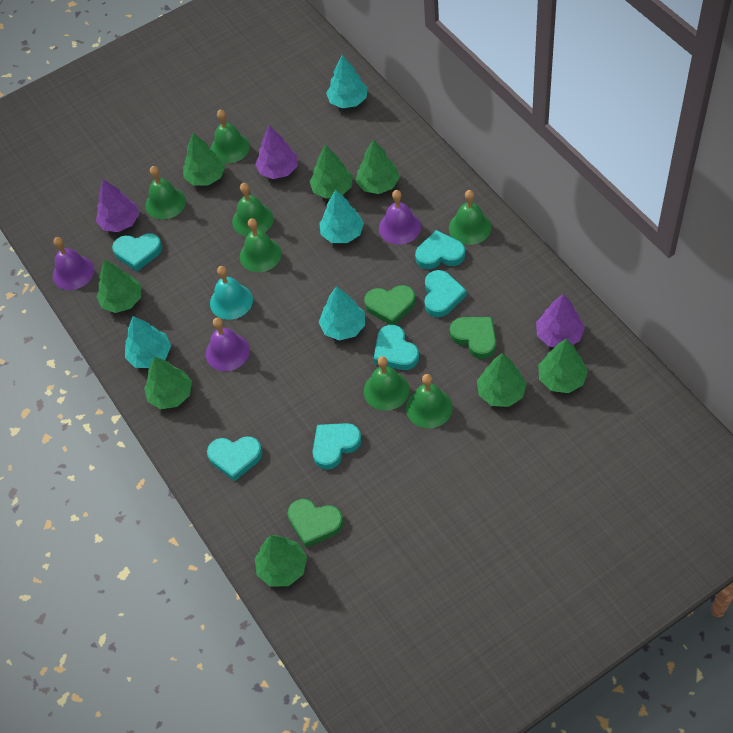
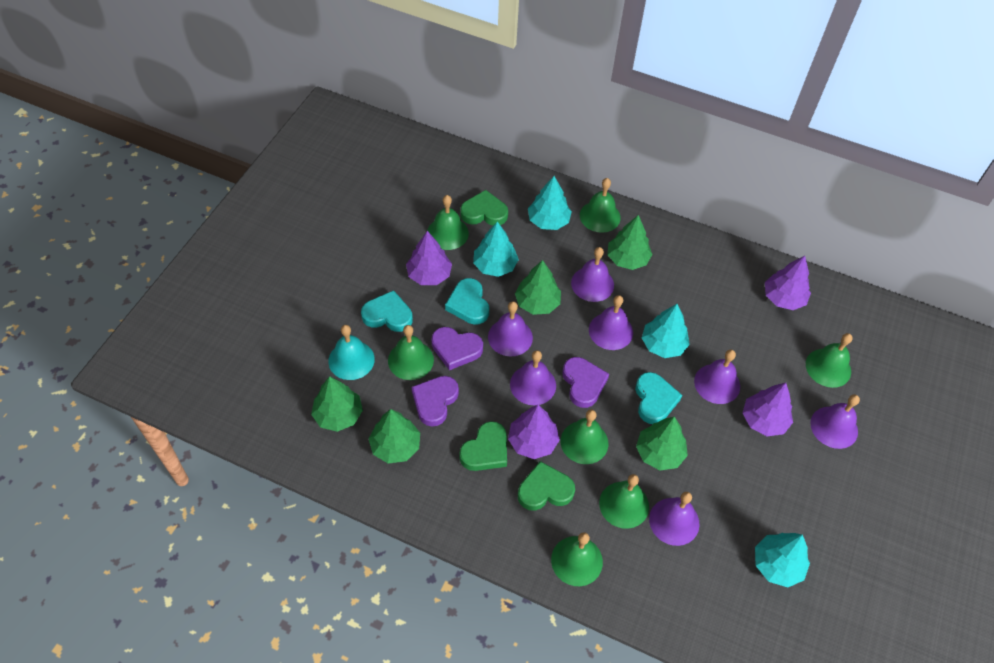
green tree: [97,260,141,313] [144,356,192,409] [183,133,225,186] [255,535,307,587] [309,145,353,199] [356,140,400,194] [477,353,527,407] [538,339,588,393] = 8 -> [311,376,363,432] [369,409,420,464] [515,260,561,315] [608,215,652,270] [636,417,688,471] = 5
purple bell: [53,237,94,290] [206,318,250,371] [379,190,421,245] = 3 -> [488,301,533,356] [510,350,556,405] [571,247,614,302] [589,295,633,350] [649,492,700,546] [694,349,740,404] [811,394,860,449] = 7
purple heart: none = 0 -> [412,376,459,427] [431,327,483,370] [562,357,609,408] = 3
purple tree: [96,179,139,232] [255,125,297,179] [536,294,585,347] = 3 -> [406,231,452,285] [508,405,560,459] [743,383,793,436] [765,256,811,310] = 4
turquoise heart: [112,233,162,271] [207,436,262,481] [312,423,362,470] [374,325,419,370] [415,230,465,269] [424,270,467,317] = 6 -> [361,290,413,332] [445,278,489,325] [635,372,682,424] = 3

